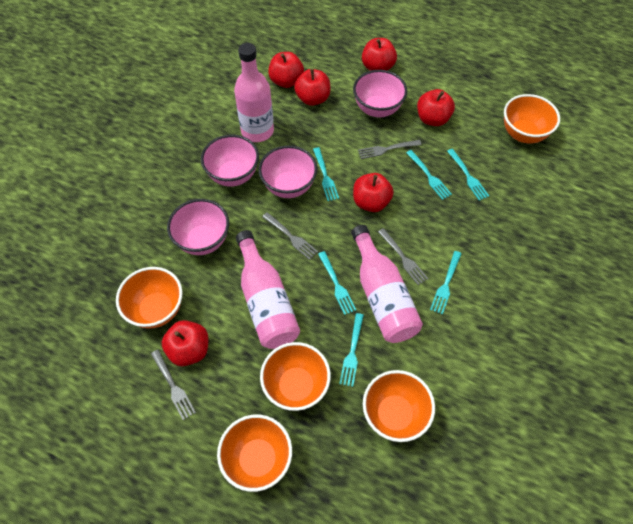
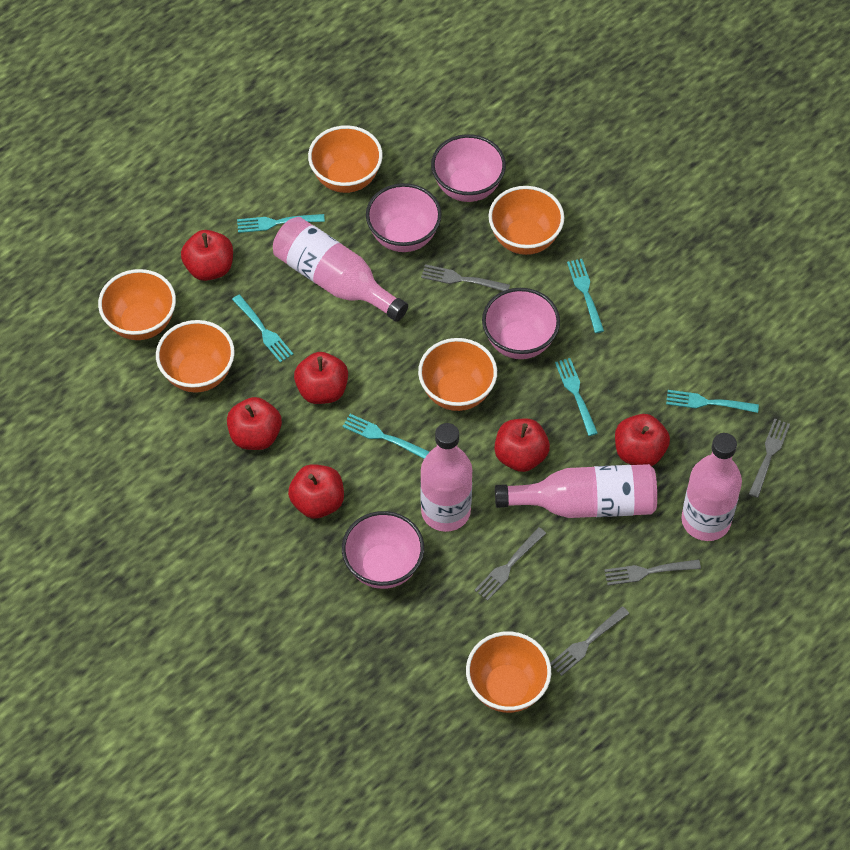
grey fork: [151,349,196,420] [262,212,318,260] [358,140,421,159] [378,228,428,285] = 4 -> [421,264,510,291] [475,527,546,601] [550,606,629,676] [604,559,701,585] [749,418,790,498] = 5
orange bowl: [116,267,183,329] [217,414,292,492] [260,342,331,411] [363,370,435,442] [504,94,560,143] = 5 -> [98,269,176,340] [156,320,235,393] [308,125,383,193] [418,338,497,411] [466,631,551,713] [488,186,564,255] = 6
pink bottle: [234,43,274,142] [236,230,300,349] [351,225,423,343] = 3 -> [273,217,408,322] [420,423,472,532] [495,464,657,518] [681,433,742,541] = 4

